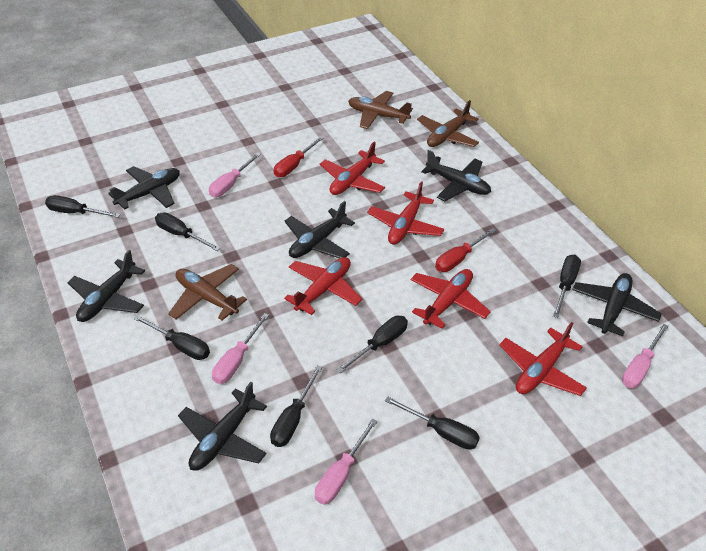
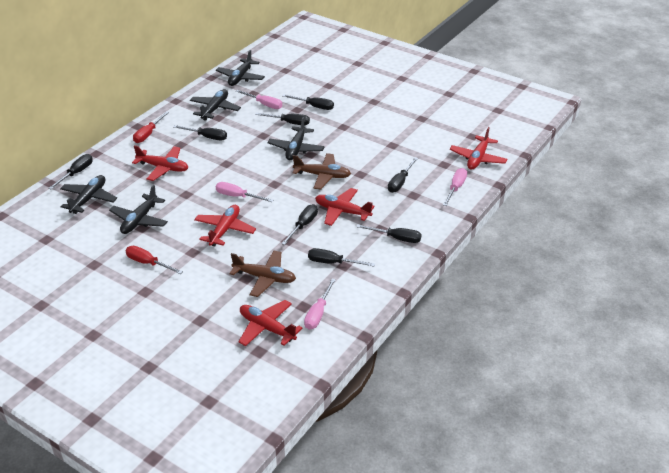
black plane: [67,250,145,322] [108,166,180,210] [178,382,267,471] [284,201,355,258] [421,150,491,201] [572,273,662,336] = 6 -> [60,175,117,214] [109,185,168,234] [190,89,241,121] [216,50,265,86] [267,117,325,160] = 5
black screwdriver: [45,195,120,218] [133,315,210,360] [155,212,220,251] [270,365,322,447] [336,316,408,373] [385,396,480,450] [553,255,581,318] = 7 -> [48,154,93,189] [173,125,227,141] [255,113,310,125] [281,204,318,245] [283,94,334,110] [308,248,375,266] [357,224,422,243] [388,157,418,193] = 8
brown plane: [168,264,247,321] [348,91,413,129] [417,100,479,147] = 3 -> [230,251,296,297] [293,153,351,190] = 2

